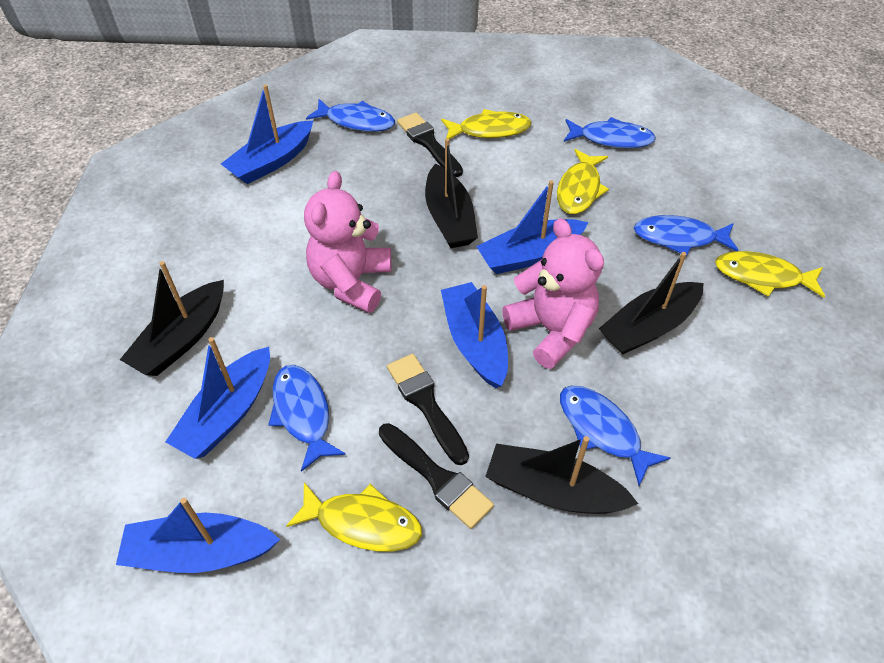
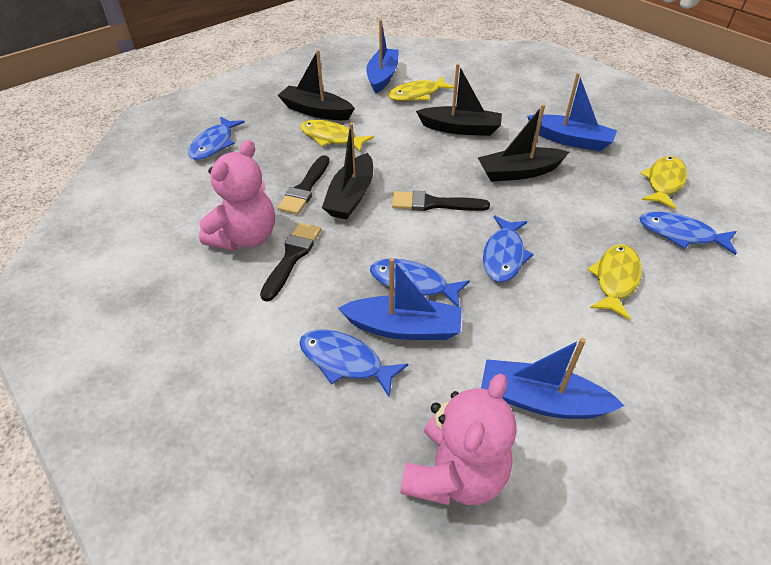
blue boat: [116,498,280,573] [166,337,270,459] [221,84,313,184] [441,282,508,388] [476,180,588,274] = 5 -> [338,258,462,340] [366,20,399,93] [481,338,625,419] [527,73,617,151] = 4

